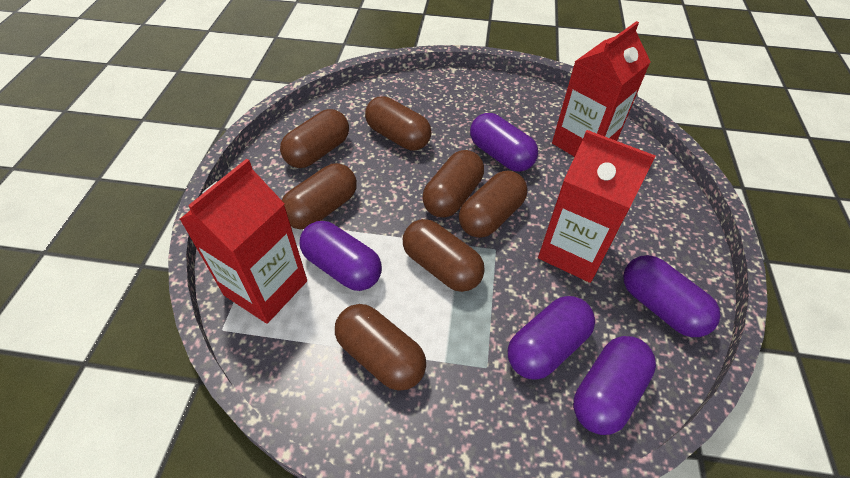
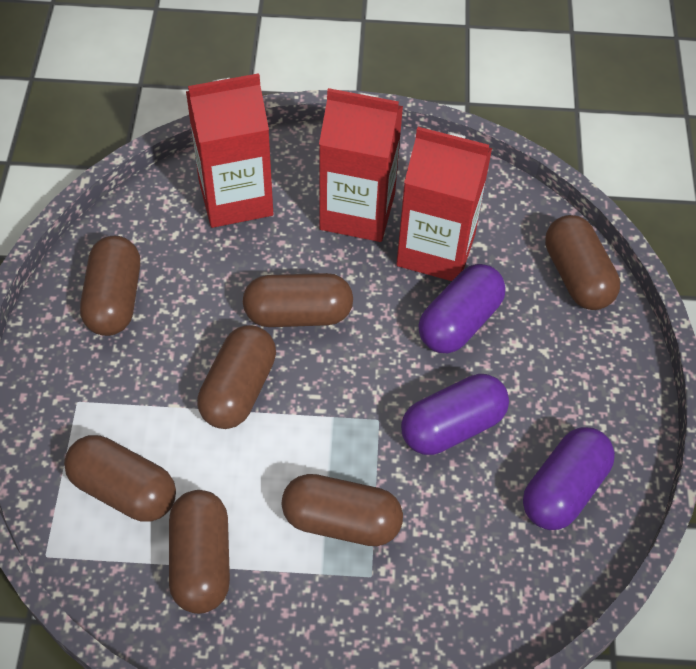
purple capsule: [300,221,382,291] [470,113,538,172] [508,296,595,380] [573,336,656,435] [623,255,721,337] = 5 -> [401,374,509,455] [418,264,506,353] [523,427,615,530] = 3

